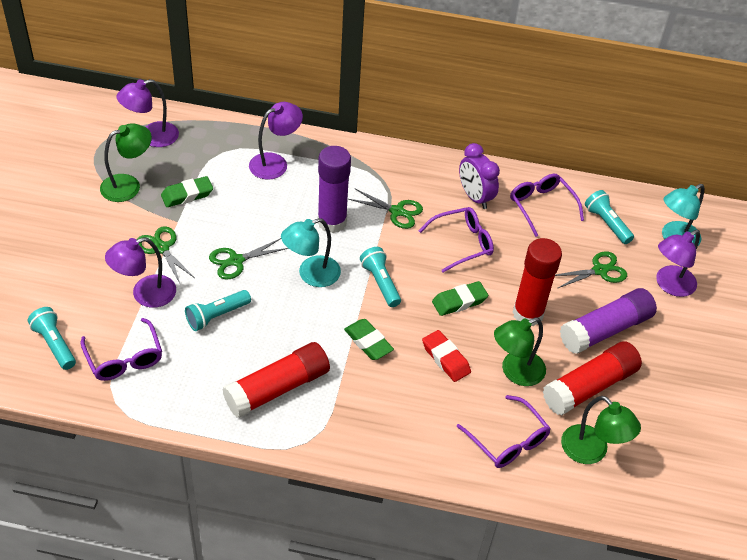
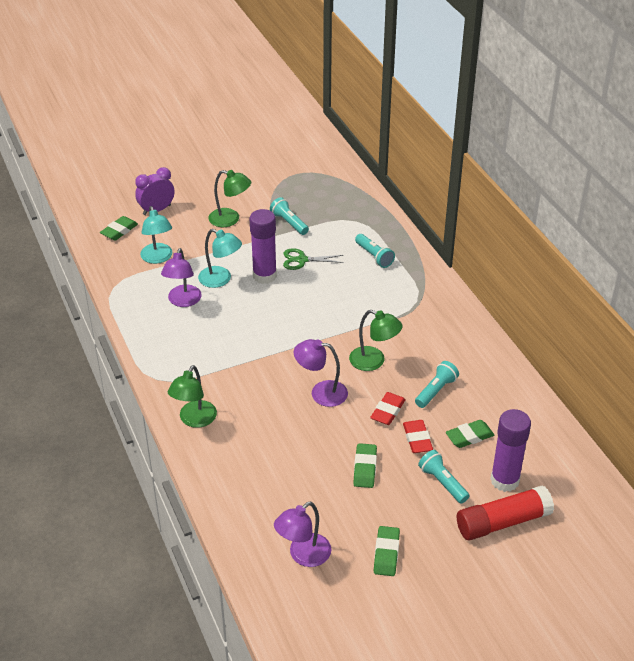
green eraser: [161,176,213,207] [344,319,394,360] [432,281,488,316] = 3 -> [100,216,138,241] [353,443,377,488] [374,526,400,576] [446,420,494,448] = 4
green scissors: [137,226,195,283] [209,238,288,279] [348,189,423,229] [555,251,627,288] = 4 -> [283,248,344,270] = 1
purple glasses: [81,318,162,381] [419,207,494,272] [457,395,551,468] [510,174,584,237] = 4 -> none = 0
purple lamp: [105,237,176,308] [116,79,179,147] [249,102,303,180] [656,230,700,297] = 4 -> [161,248,202,307] [274,501,331,567] [294,339,348,407] = 3
red eraser: [422,330,471,382] = 1 -> [370,392,406,425] [403,420,433,453] = 2
red glue stick: [222,342,330,418] [513,238,562,326] [543,341,642,415] = 3 -> [457,486,554,541] = 1

